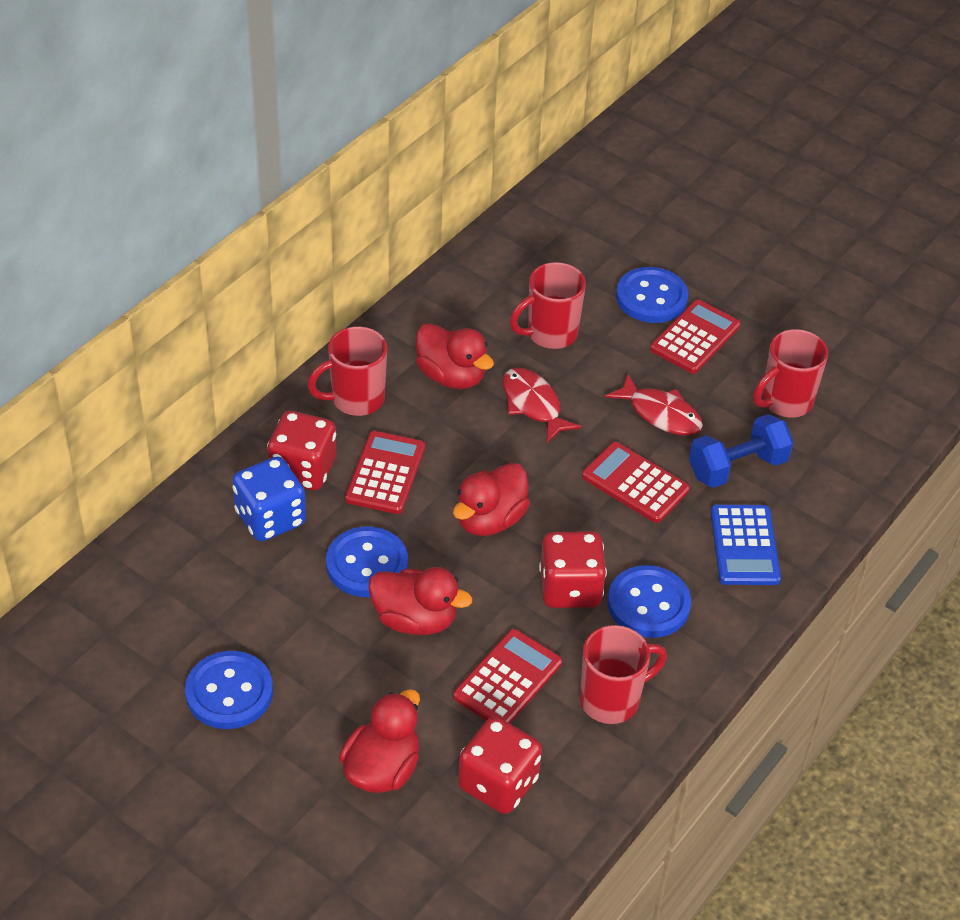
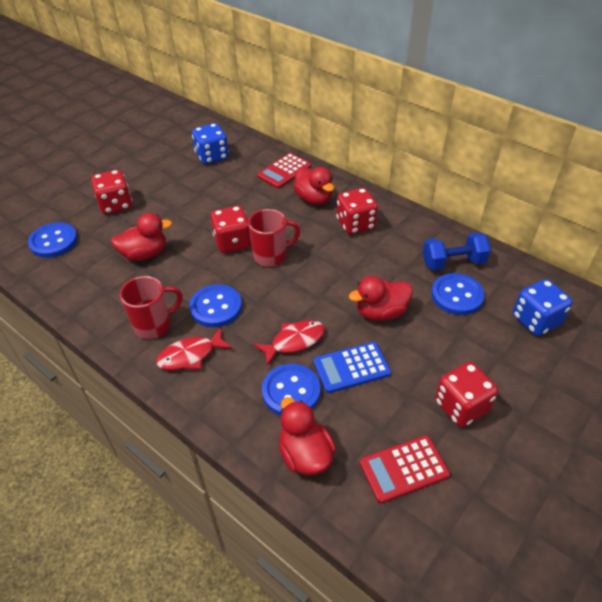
blue dice: [232,456,306,541] = 1 -> [192,123,229,164] [513,279,573,336] = 2
red calculator: [345,431,425,514] [453,629,562,724] [582,442,690,523] [650,300,741,374] = 4 -> [257,153,311,188] [360,435,450,503] = 2
red dice: [267,411,336,490] [458,717,542,814] [539,531,607,608] = 3 -> [91,170,132,214] [211,206,251,253] [336,188,378,234] [435,362,498,427] = 4
red mug: [307,326,387,416] [510,262,586,349] [580,625,667,724] [753,329,828,418] = 4 -> [120,276,183,339] [248,209,300,267] = 2

